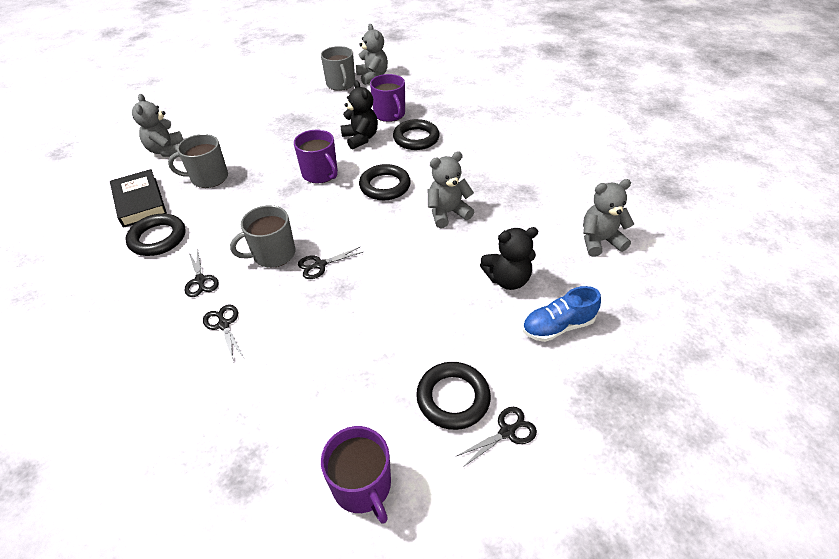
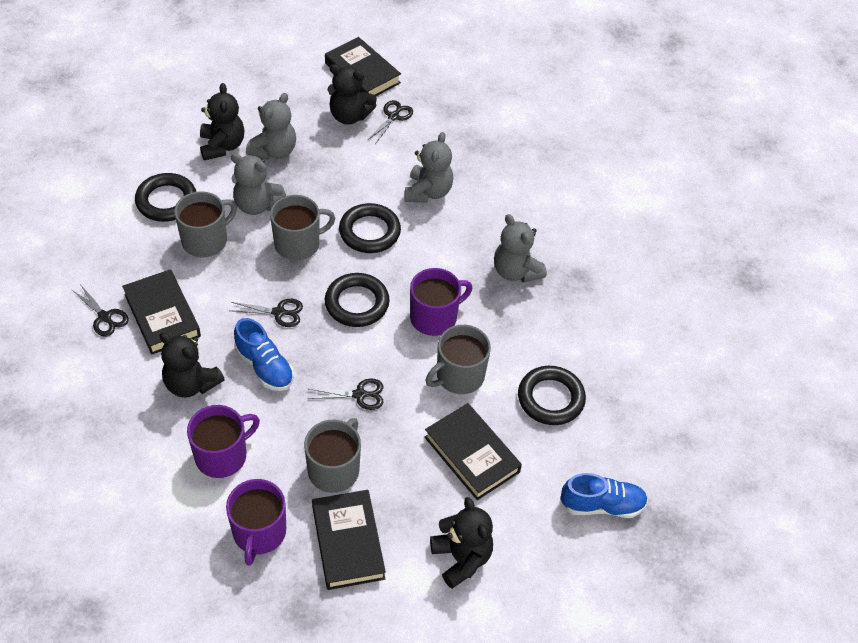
black book: [110,169,167,228] = 1 -> [122,269,201,354] [312,490,386,590] [325,37,401,96] [424,403,522,500] = 4
black teddy bear: [340,80,378,150] [480,227,538,290] = 2 -> [159,333,225,398] [200,83,244,161] [328,64,377,125] [430,497,493,589] = 4
blue shoe: [522,286,601,342] = 1 -> [234,318,294,391] [561,473,648,518] = 2
grey mug: [168,134,228,188] [230,205,295,268] [321,46,355,91] = 3 -> [174,191,237,257] [270,195,335,260] [304,418,361,493] [426,325,491,394] = 4

